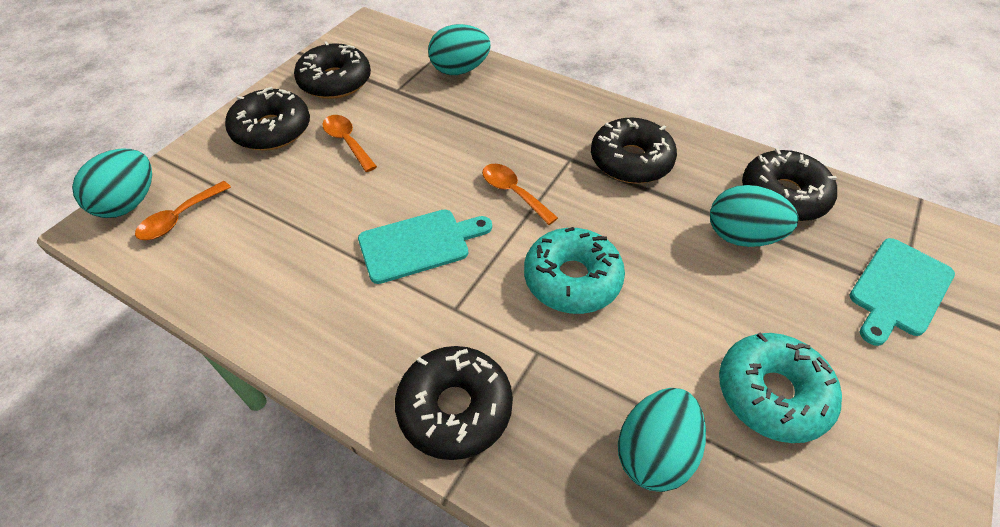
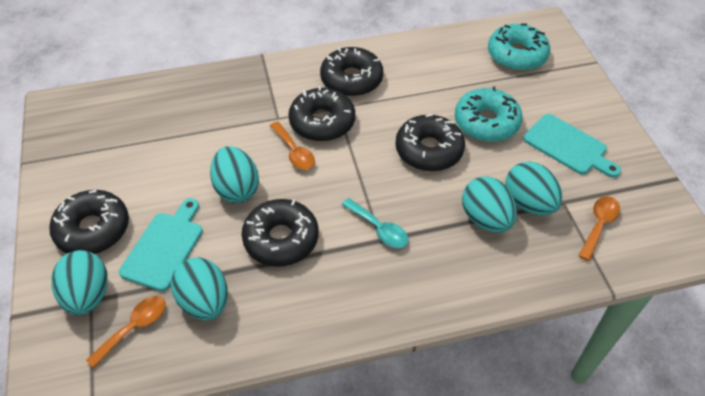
turquoise egg: [72,149,152,218] [428,24,491,75] [618,388,706,492] [710,185,798,247] = 4 -> [51,250,108,315] [171,257,228,320] [210,146,259,203] [462,176,517,232] [505,161,562,215] = 5
turquoise spoon: none = 0 -> [342,198,409,248] = 1

